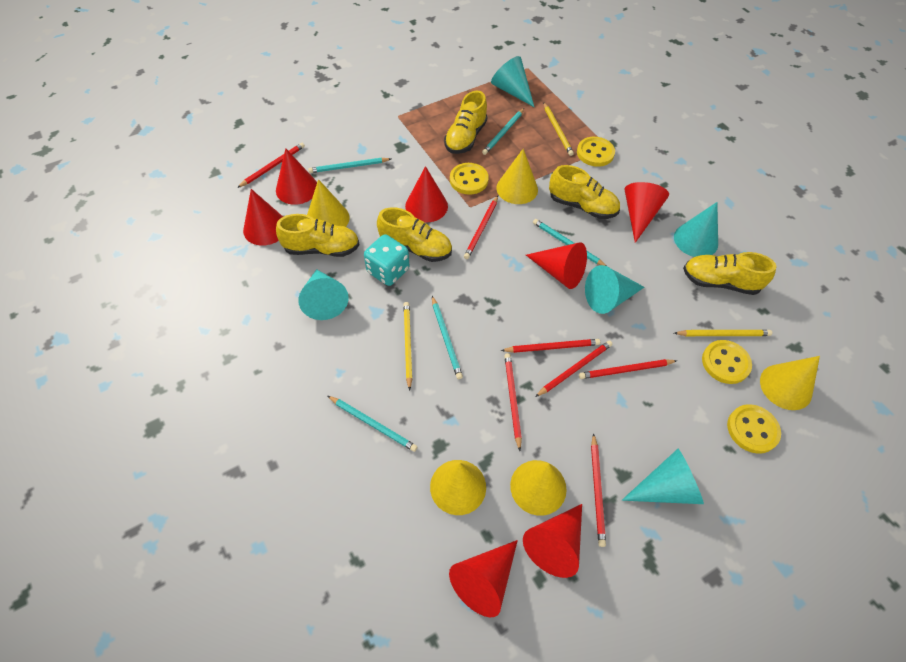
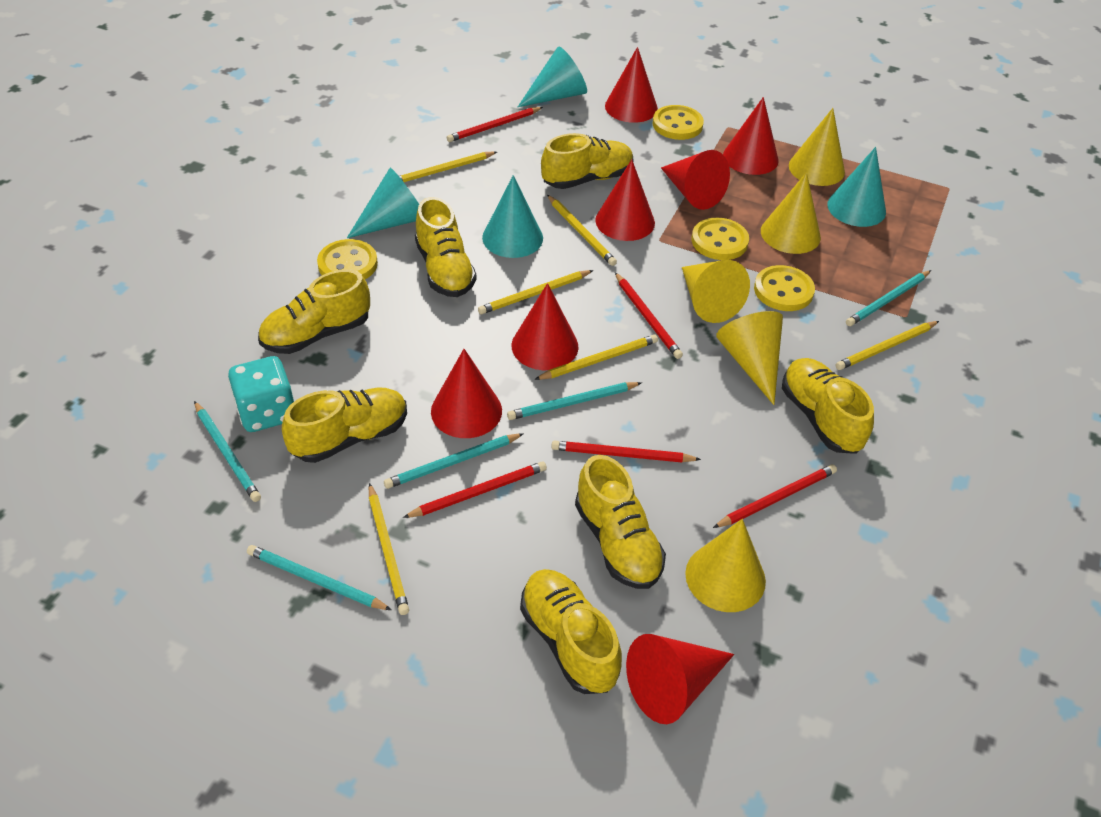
red pencil: [237,143,305,188] [464,196,498,259] [501,339,600,353] [504,353,522,451] [535,340,612,397] [579,359,677,379] [591,433,606,547] = 7 -> [403,461,547,518] [447,107,543,142] [551,441,701,462] [615,272,683,359] [713,464,837,528] = 5
turquoise cone: [298,269,349,320] [491,56,534,107] [585,265,645,314] [622,449,704,504] [674,202,718,257] = 5 -> [347,168,419,238] [482,175,543,258] [518,47,587,107] [827,147,886,227] = 4
yellow pencil: [403,302,412,391] [543,102,574,156] [674,330,772,336] = 3 -> [369,483,409,615] [399,151,497,182] [478,270,594,314] [534,335,658,380] [547,195,617,266] [835,321,939,370] = 6
yellow shoe: [276,214,360,257] [377,207,452,262] [444,90,487,154] [549,165,620,219] [683,252,777,295] = 5 -> [258,269,370,354] [282,388,407,463] [415,197,477,297] [520,569,622,694] [541,133,634,189] [575,455,666,589] [782,358,874,454] = 7

